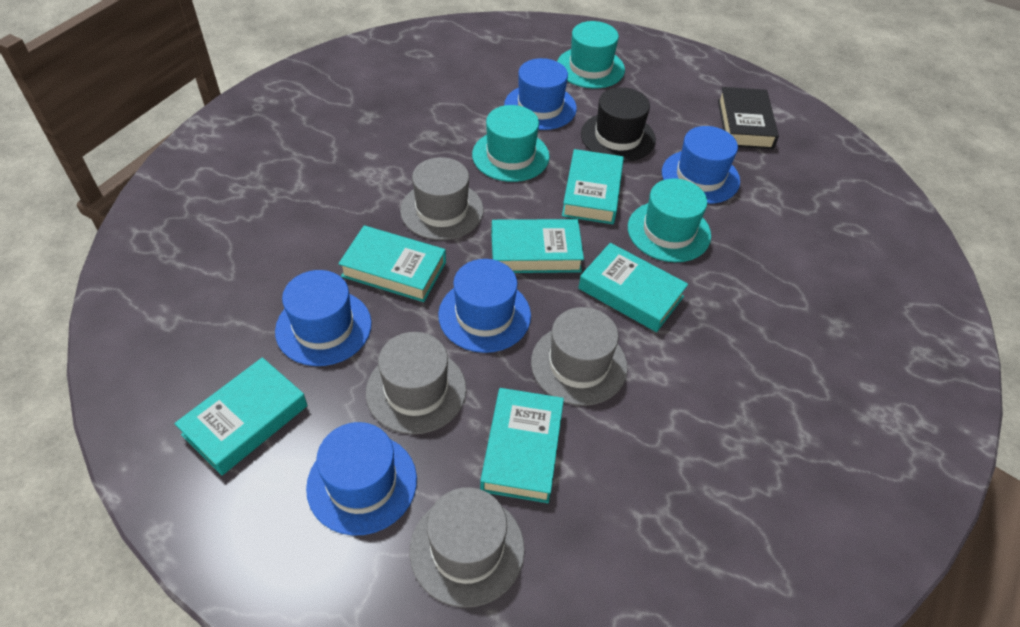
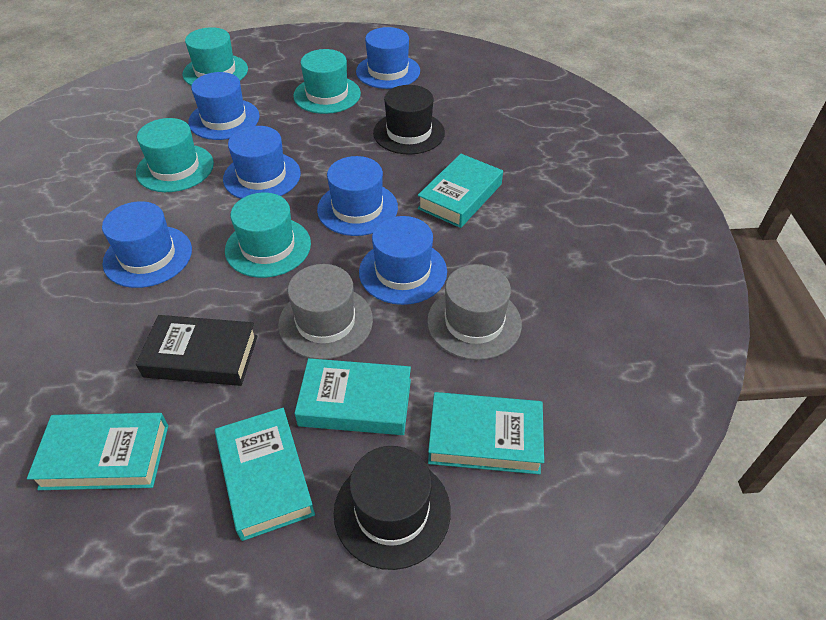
black hat: [581,87,656,162] = 1 -> [334,446,451,570] [373,85,445,154] = 2
blue hat: [275,270,372,366] [306,422,417,536] [438,259,531,353] [504,58,577,130] [662,126,740,204] = 5 -> [102,201,192,288] [188,72,260,140] [223,126,301,199] [317,156,398,236] [356,27,420,89] [359,216,447,305] = 6
grey hat: [366,332,466,434] [400,157,483,240] [410,487,525,608] [531,307,628,406] = 4 -> [278,264,373,360] [427,264,522,360] = 2
turquoise book: [174,357,308,475] [338,225,446,302] [480,388,564,503] [491,219,584,273] [562,149,624,224] [578,243,688,332] = 6 -> [27,413,168,490] [215,408,315,541] [294,358,411,435] [418,154,503,228] [428,392,544,475] = 5
turquoise hat: [472,105,550,182] [557,21,625,88] [628,178,711,262] = 3 -> [136,118,214,192] [182,27,248,86] [225,193,311,278] [293,49,361,114] = 4

